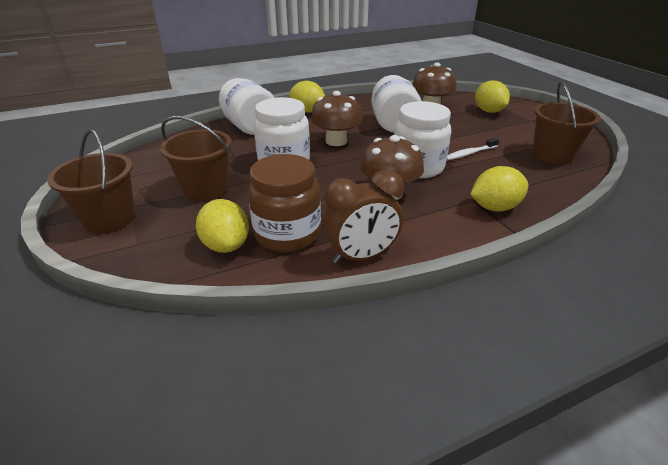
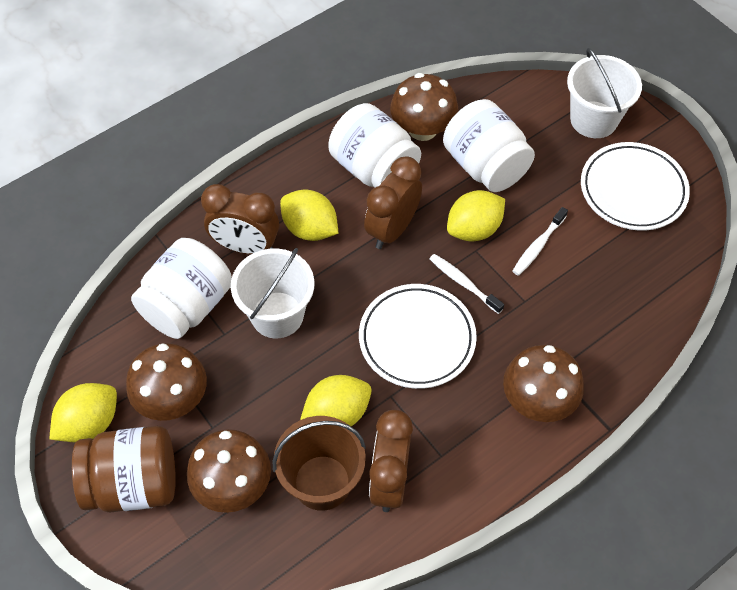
brown bucket: [47,129,135,234] [160,116,232,201] [533,81,601,165] = 3 -> [272,416,366,511] = 1
brown clock: [323,170,404,264] = 1 -> [201,184,279,254] [364,156,422,249] [369,410,413,512] = 3
brown mushroom: [311,91,362,146] [360,135,424,200] [412,62,456,104] = 3 -> [126,343,207,421] [187,429,271,513] [390,73,459,141] [503,345,584,422] = 4
white bucket: none = 0 -> [231,248,314,338] [567,48,642,138] = 2
white jar: [219,78,274,135] [254,97,310,160] [371,75,422,133] [394,101,451,178] = 4 -> [131,238,232,339] [328,103,421,187] [443,99,535,192] = 3
white plate: none = 0 -> [359,284,477,389] [581,142,690,231] = 2
white toothbrush: [447,138,499,160] = 1 -> [430,254,504,314] [512,207,568,276] = 2

